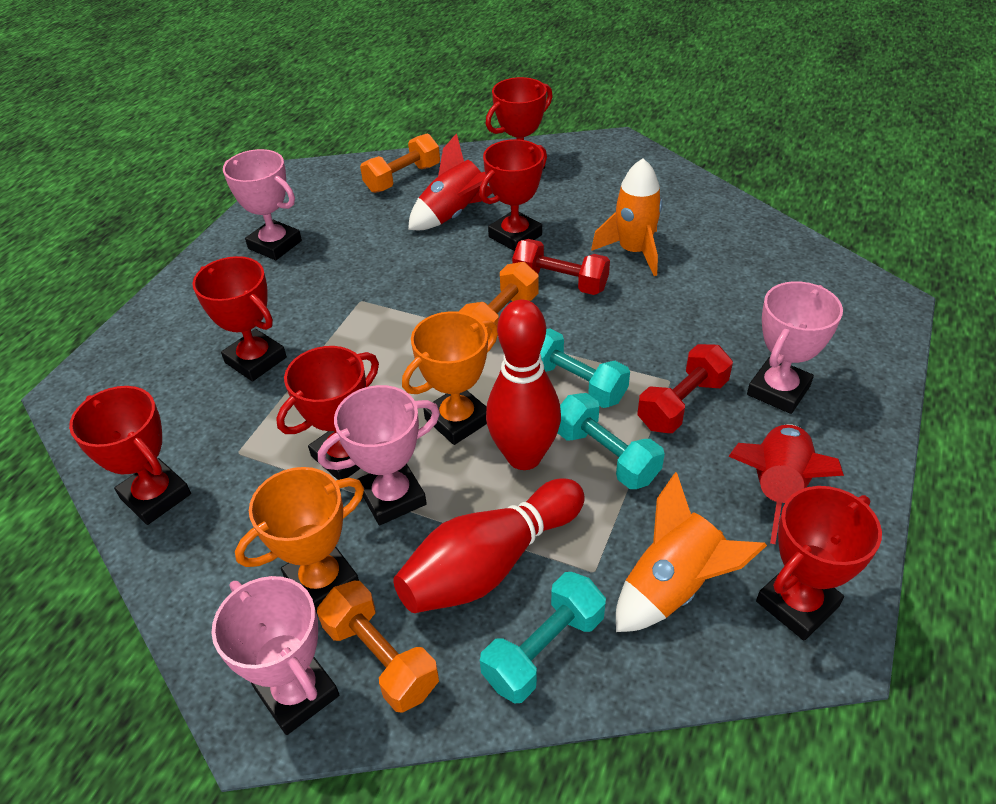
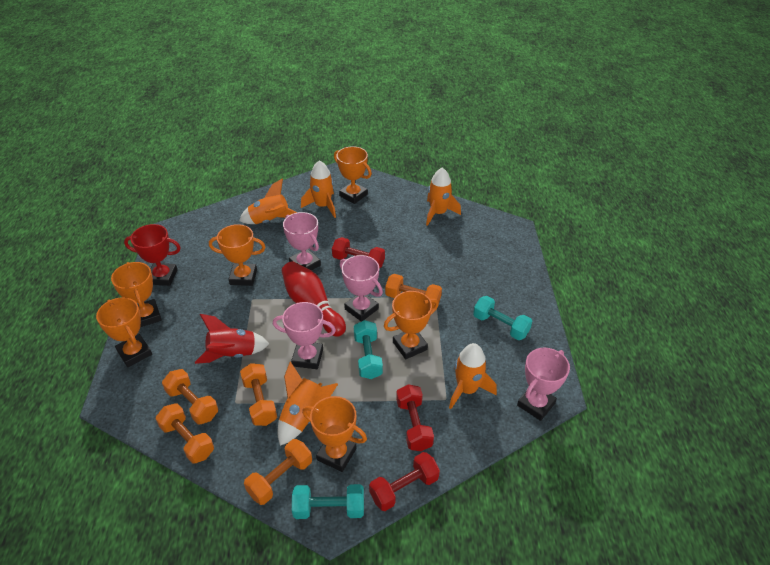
orange dumbbell: [317,581,439,713] [360,134,440,193] [459,262,539,340] = 3 -> [156,403,214,464] [162,369,218,424] [240,363,277,426] [244,439,312,505] [385,274,442,308] = 5
orange rocket: [591,158,663,276] [616,472,767,632] = 2 -> [239,179,298,224] [277,362,338,446] [301,160,336,218] [426,168,461,226] [449,343,497,409] = 5
orange trophy: [235,467,364,613] [402,311,498,445] = 2 -> [96,297,152,367] [111,262,162,327] [209,224,265,286] [302,396,367,472] [334,146,372,204] [384,291,439,359] = 6
red bowling pin: [393,478,585,613] [486,299,561,470] = 2 -> [282,261,346,337] = 1
red dumbbell: [512,239,610,295] [637,344,733,433] = 2 -> [332,237,385,268] [369,452,440,511] [396,384,434,451] = 3
red rocket: [408,133,492,230] [728,424,844,544] = 2 -> [195,314,269,364] = 1
red trophy: [69,386,191,525] [192,256,287,381] [276,346,379,480] [479,139,547,251] [486,77,553,169] [756,486,882,641] = 6 -> [124,224,181,286] = 1

